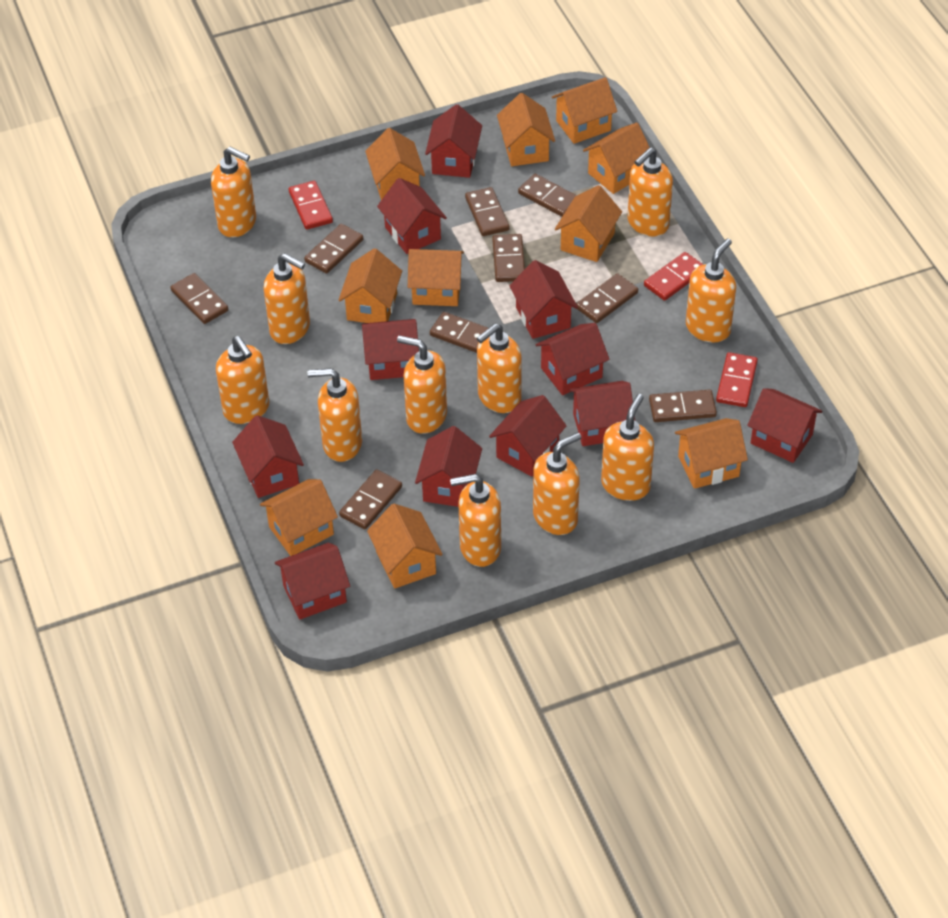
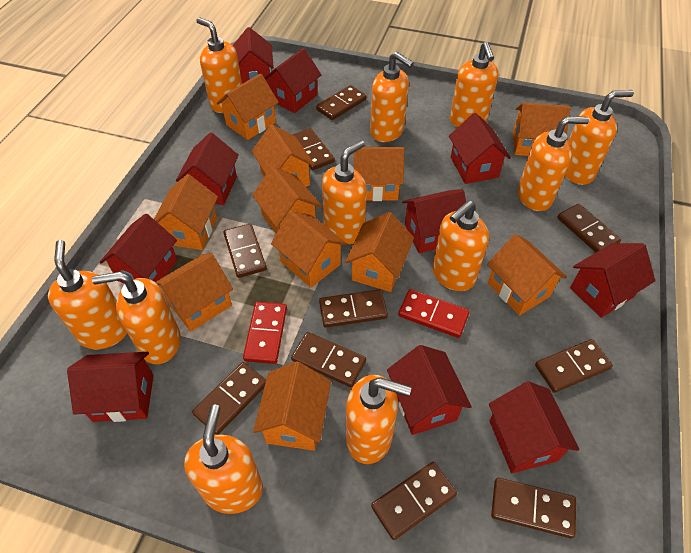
brown domino: [170,273,228,324] [304,224,363,274] [339,469,402,529] [430,312,488,353] [465,187,509,236] [492,234,525,282] [518,174,577,217] [576,273,638,323] [649,390,717,422] = 9 -> [192,362,266,435] [223,224,267,278] [291,332,366,387] [292,128,335,170] [316,85,367,120] [319,289,388,327] [371,462,457,540] [491,478,576,538] [535,339,613,393] [557,204,621,252] = 10
orange house: [260,479,338,556] [338,248,402,323] [365,128,425,200] [367,504,443,588] [408,249,464,306] [497,93,555,166] [552,77,617,144] [555,185,622,262] [583,122,650,194] [675,418,748,489] = 10 -> [154,174,218,250] [155,253,233,331] [217,74,279,140] [252,124,315,187] [252,166,321,233] [253,361,331,451] [271,210,347,287] [345,212,414,292] [354,147,404,201] [487,234,567,315] [513,102,570,156] = 11
red domino: [289,181,333,230] [644,252,703,301] [716,352,758,407] = 3 -> [243,302,287,364] [398,289,470,338] = 2
red house: [232,415,304,498] [275,543,350,620] [362,319,419,380] [377,178,447,254] [415,426,482,507] [425,104,482,178] [489,395,566,477] [510,260,578,339] [535,323,610,395] [569,381,635,446] [747,388,822,463] = 11 -> [67,352,154,422] [100,214,177,284] [176,132,239,205] [233,27,274,84] [264,48,321,113] [387,345,472,435] [402,189,466,253] [449,113,511,184] [489,381,579,473] [570,243,655,318] = 10

